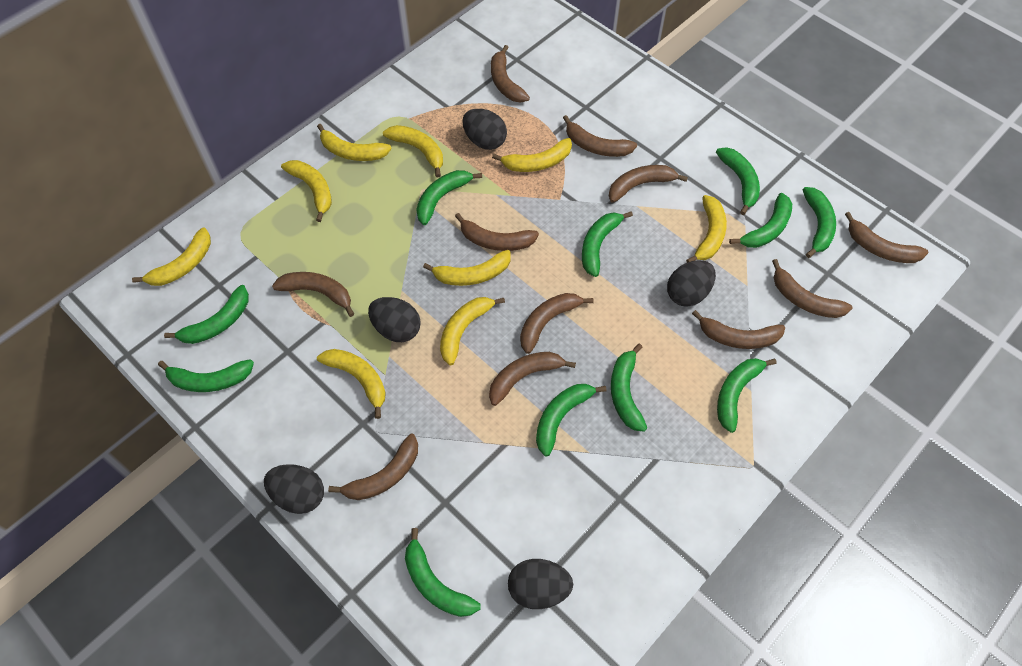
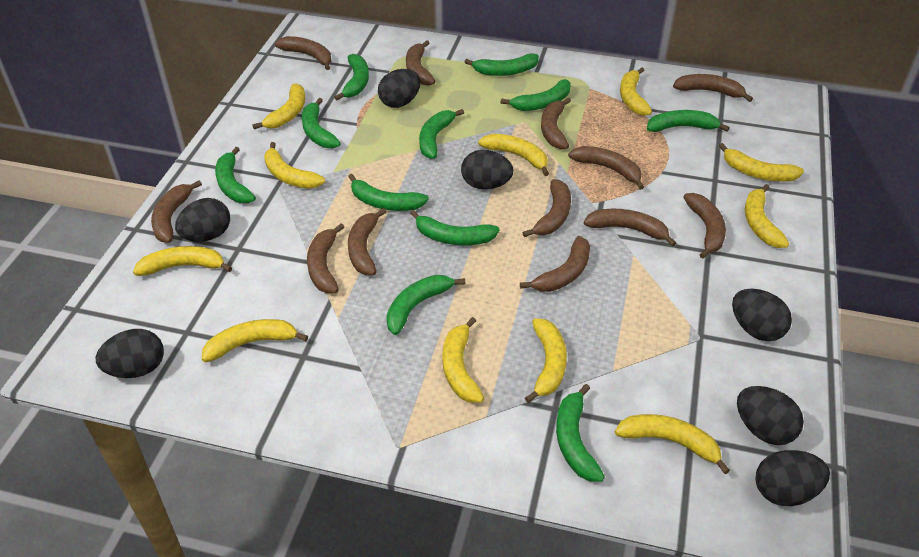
black egg: [264,464,324,514] [368,297,421,342] [462,109,507,150] [508,559,573,609] [667,260,716,307] = 5 -> [96,329,164,378] [175,198,230,242] [378,69,421,108] [461,150,513,189] [732,289,792,341] [737,386,804,445] [756,450,830,506] = 7
brown banana: [272,272,354,317] [328,434,418,500] [455,213,539,251] [489,352,576,406] [491,45,530,103] [520,293,594,354] [563,115,637,157] [609,165,688,203] [692,310,785,349] [772,259,853,318] [845,212,928,263] = 11 -> [151,180,202,243] [275,36,331,70] [307,224,344,293] [348,208,387,275] [406,40,435,86] [520,236,590,292] [523,179,571,237] [541,98,571,149] [568,146,644,190] [584,209,676,247] [673,74,753,102] [683,193,726,259] = 12
yellow banana: [132,227,211,286] [281,160,332,222] [317,124,392,161] [317,349,386,419] [383,125,443,177] [423,250,511,286] [440,297,505,365] [492,138,572,172] [686,195,727,263] = 9 -> [133,246,232,276] [202,319,308,362] [252,83,305,129] [264,142,325,189] [442,317,484,403] [478,134,549,176] [525,318,567,403] [615,414,730,474] [620,67,652,116] [719,143,804,182] [745,184,789,248] = 11

